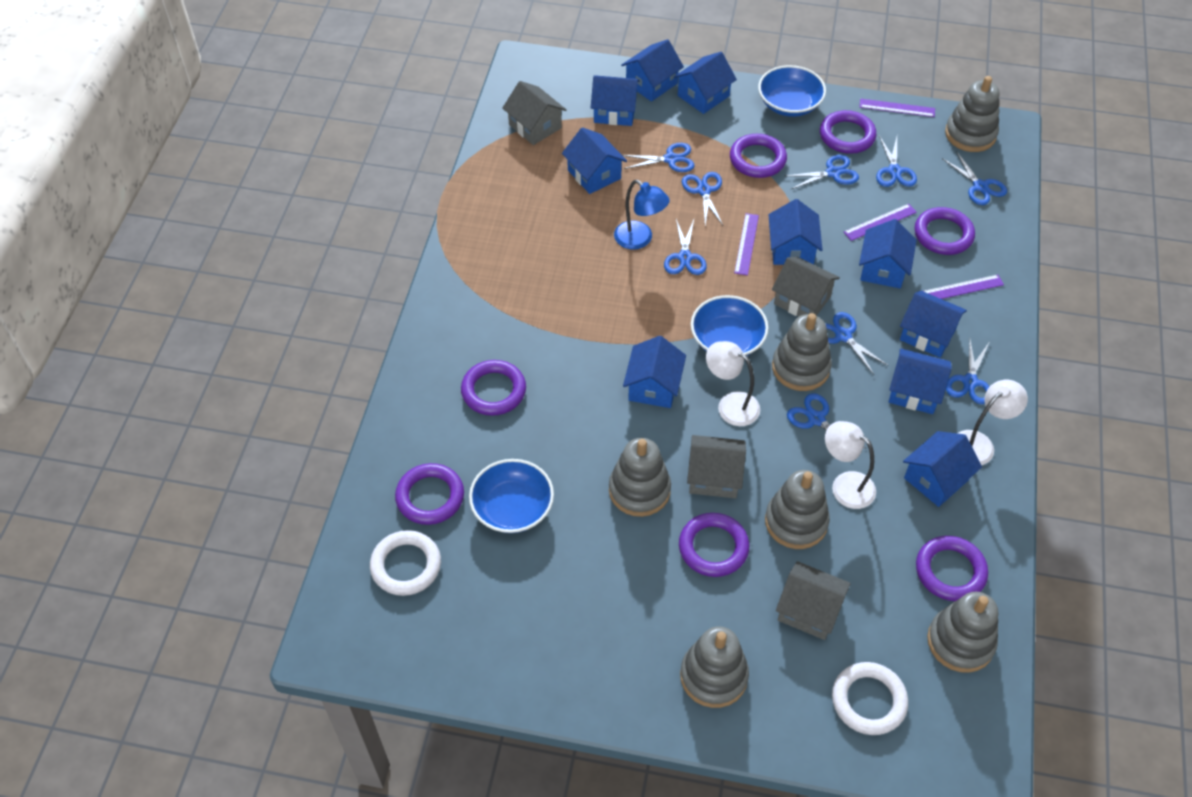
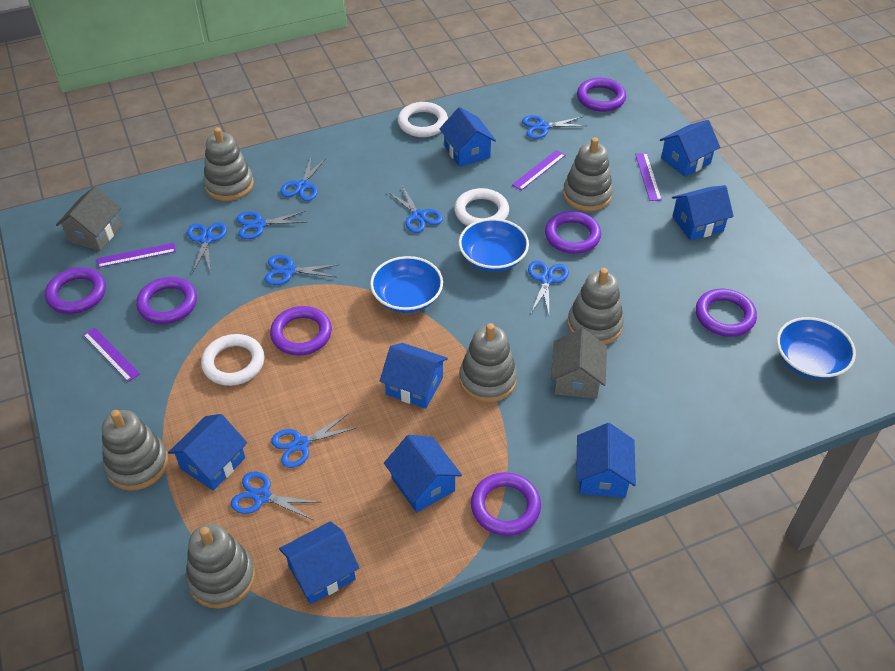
blue house: [562,127,627,194] [591,75,640,126] [621,39,684,102] [623,336,686,408] [674,52,737,114] [769,199,823,265] [859,219,917,288] [889,348,952,414] [900,291,967,357] [903,431,982,507] = 10 -> [168,414,247,491] [279,521,360,604] [380,343,448,409] [384,435,462,513] [440,107,496,167] [576,423,636,498] [660,120,720,177] [672,185,734,241] = 8
blue lamp: [614,180,670,250] = 1 -> none = 0
grey house: [502,81,566,145] [687,435,746,498] [772,257,840,317] [776,561,851,640] = 4 -> [56,186,121,251] [551,328,607,399] = 2
white lamp: [706,341,760,426] [825,421,876,509] [958,380,1028,465] = 3 -> none = 0
white ring: [370,530,441,596] [832,662,908,735] = 2 -> [201,334,265,386] [398,102,448,137] [454,188,509,226] = 3

